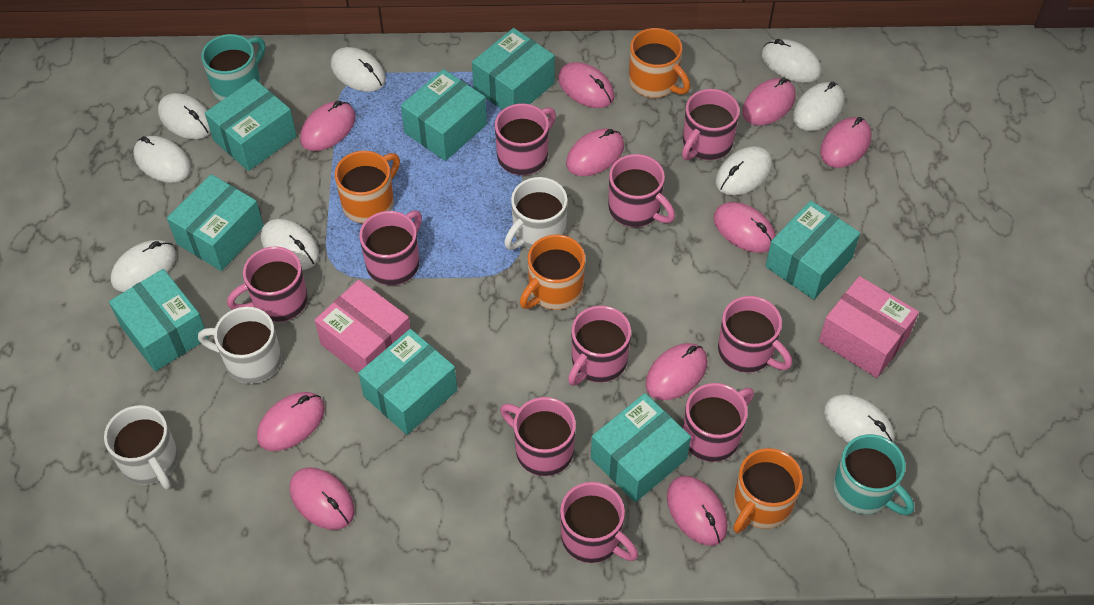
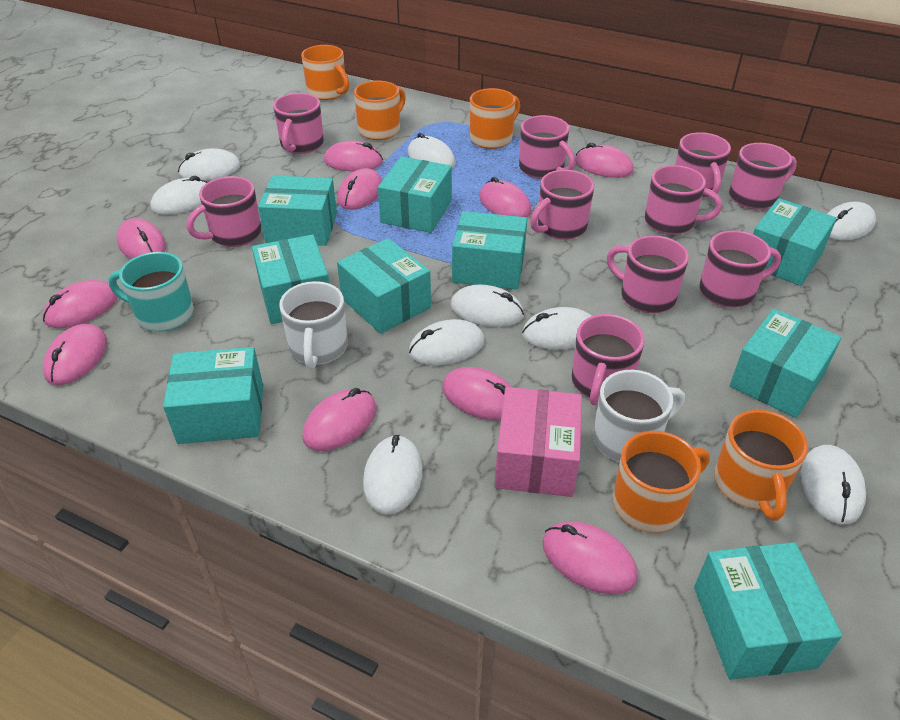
orange mug: [335,151,400,223] [520,235,585,310] [629,28,690,98] [733,448,803,533] = 4 -> [301,45,349,100] [354,80,406,140] [470,88,520,149] [613,431,710,533] [714,410,808,521] = 5
pink box: [314,280,411,373] [819,276,919,378] = 2 -> [495,387,582,497] = 1
turquoise box: [109,269,209,371] [167,174,264,271] [205,79,297,171] [358,329,457,435] [401,69,487,161] [472,28,555,110] [591,393,691,502] [765,201,860,299] = 8 -> [163,347,263,444] [252,234,329,324] [258,175,337,246] [337,238,431,334] [378,156,452,233] [452,211,527,290] [694,542,842,680] [730,308,842,418] [753,198,837,286] = 9
turquoise mug: [201,34,265,101] [833,434,914,515] = 2 -> [109,252,194,332] = 1
white mug: [104,405,178,490] [198,307,282,384] [504,177,567,250] = 3 -> [279,281,348,369] [593,370,685,462] = 2

